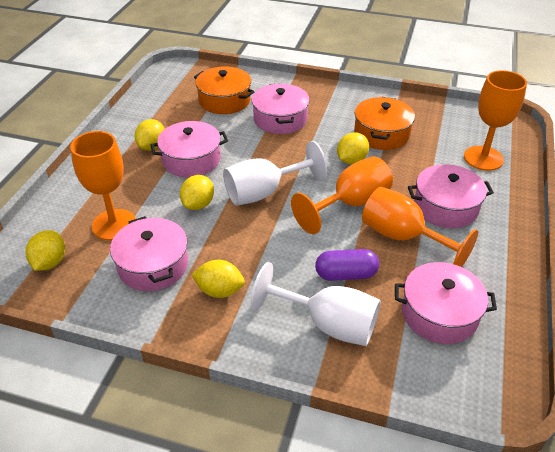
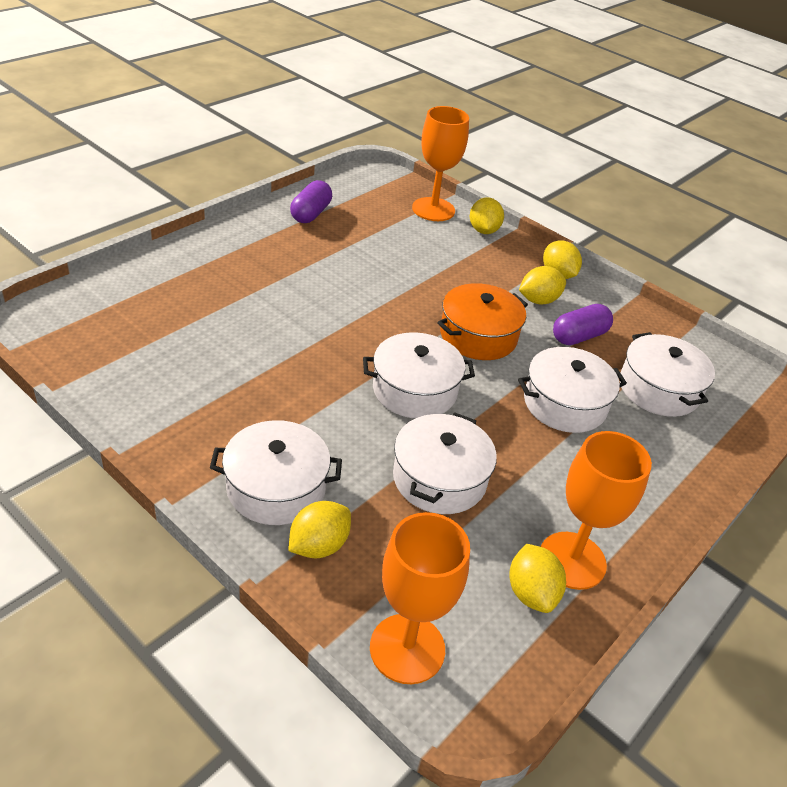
orange goblet: [70,131,136,240] [291,156,393,234] [362,187,478,267] [464,70,527,171] = 4 -> [370,512,470,684] [412,106,469,221] [541,431,652,590] = 3
orange pot: [194,66,254,114] [354,97,415,150] = 2 -> [437,283,528,360] = 1
pink pot: [110,216,188,291] [151,121,228,177] [252,83,310,134] [395,262,497,344] [408,164,494,228] = 5 -> none = 0
purple capsule: [315,249,379,281] = 1 -> [290,180,332,223] [553,304,613,345] = 2
white goblet: [223,141,327,206] [251,262,381,346] = 2 -> none = 0
white pot: none = 0 -> [210,420,342,525] [363,332,475,419] [393,412,497,514] [518,347,627,433] [620,332,715,417] = 5

